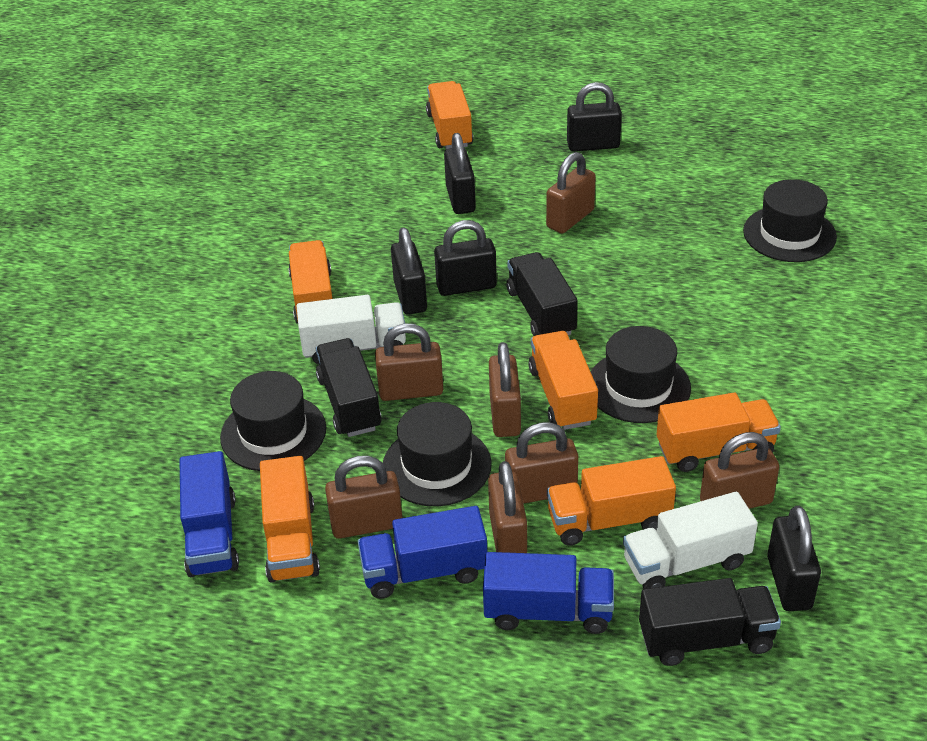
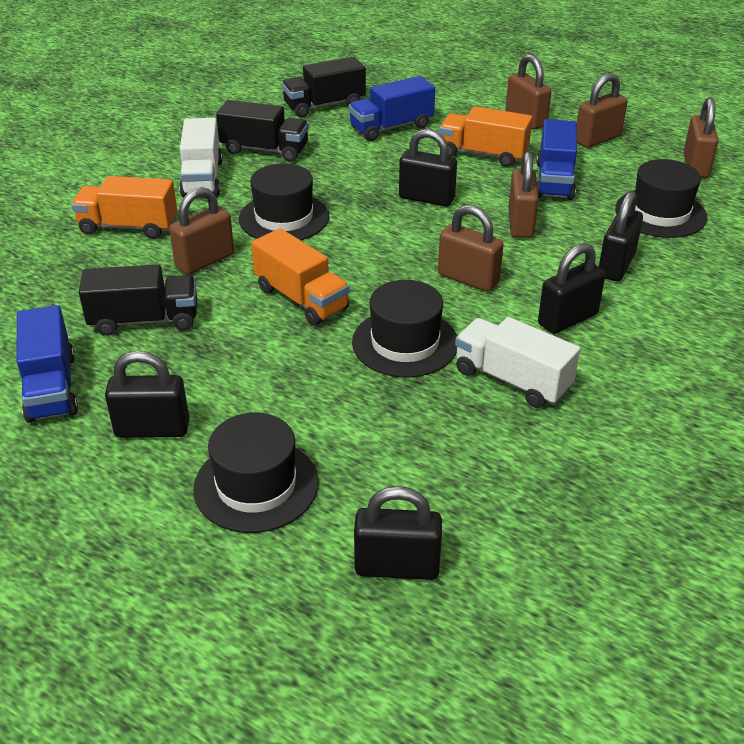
brown padlock: [325,455,402,539] [375,323,443,401] [488,461,527,553] [489,342,521,437] [505,422,578,504] [546,152,596,234] [700,432,779,509] = 7 -> [169,187,234,275] [438,205,504,292] [505,54,551,129] [508,151,539,238] [577,73,628,148] [683,97,719,178] = 6
orange truck: [260,456,320,583] [288,240,332,324] [426,81,473,149] [528,331,598,430] [547,456,676,546] [656,393,781,472] = 6 -> [71,176,177,239] [251,228,350,326] [439,106,532,167] = 3

